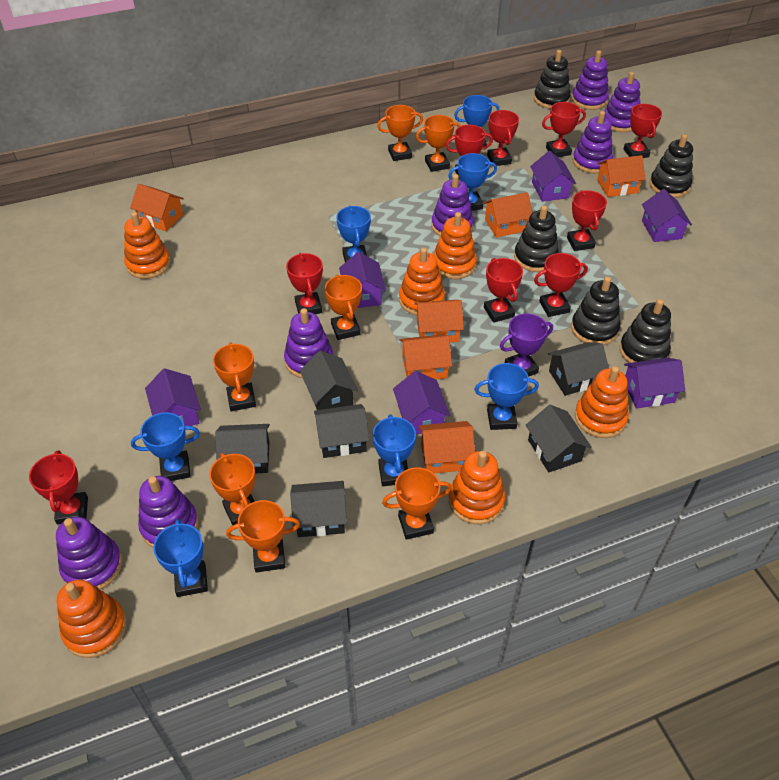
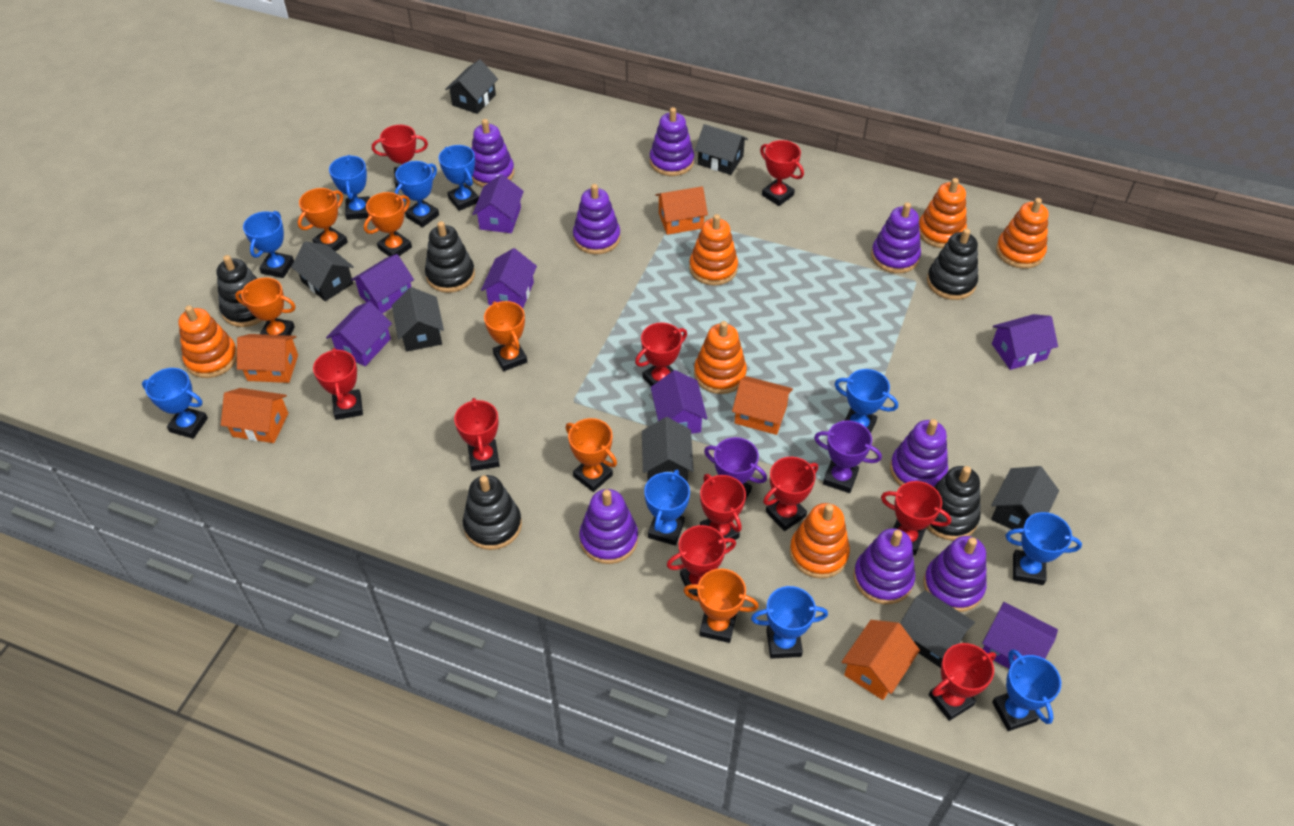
black house: [215,424,270,473] [290,481,347,537] [300,351,358,410] [314,404,369,458] [526,405,592,472] [548,342,609,396] = 6 -> [291,241,354,301] [392,287,444,352] [445,59,498,114] [642,417,694,483] [695,124,748,175] [900,590,975,668] [991,466,1059,534] = 7
blue trophy: [131,412,200,481] [153,519,208,597] [336,206,371,262] [373,414,416,486] [448,153,497,211] [454,95,499,146] [474,363,539,430] = 7 -> [142,368,208,439] [243,211,294,278] [329,155,370,220] [394,161,439,227] [439,145,479,211] [644,470,690,546] [751,586,828,659] [835,369,898,433] [992,649,1061,731] [1006,512,1082,585] = 10
orange house: [130,184,184,232] [400,334,452,379] [414,300,464,342] [419,421,475,473] [483,192,533,237] [597,155,646,197] = 6 -> [221,388,288,443] [237,334,298,383] [656,186,708,235] [732,376,793,435] [842,620,920,700] = 5
orange trophy: [209,453,255,526] [213,343,256,411] [226,500,300,573] [325,275,362,340] [377,105,423,161] [382,467,452,540] [416,115,461,172] = 7 -> [235,277,296,336] [298,188,348,252] [364,192,412,256] [484,301,527,371] [566,418,617,492] [683,568,759,643] = 6
purple house: [145,368,201,426] [339,252,386,308] [393,371,450,435] [530,151,576,202] [624,358,685,408] [642,189,692,242] = 6 -> [326,301,392,366] [351,254,414,314] [472,174,524,233] [481,248,537,308] [651,370,707,434] [982,602,1058,669] [992,314,1058,370] = 7
purple stacking toy: [56,517,122,590] [138,476,198,547] [284,308,333,378] [431,174,474,236] [572,50,609,110] [573,111,613,173] [604,72,640,132] = 7 -> [471,119,514,187] [573,184,620,254] [579,489,638,564] [650,107,694,176] [853,528,915,604] [871,202,921,273] [890,419,948,487] [924,536,987,612] = 8
purple trophy: [500,313,553,377] = 1 -> [704,437,767,500] [814,420,882,493] = 2
red trophy: [29,450,88,525] [286,253,323,314] [446,125,493,179] [484,258,523,323] [487,110,519,166] [534,253,588,317] [542,102,586,157] [567,190,607,251] [624,104,662,158] = 9 -> [313,348,363,420] [372,125,428,188] [454,398,500,471] [635,322,687,386] [667,525,736,600] [700,474,746,544] [760,140,804,206] [763,457,818,531] [881,481,951,555] [929,643,996,721] = 10

